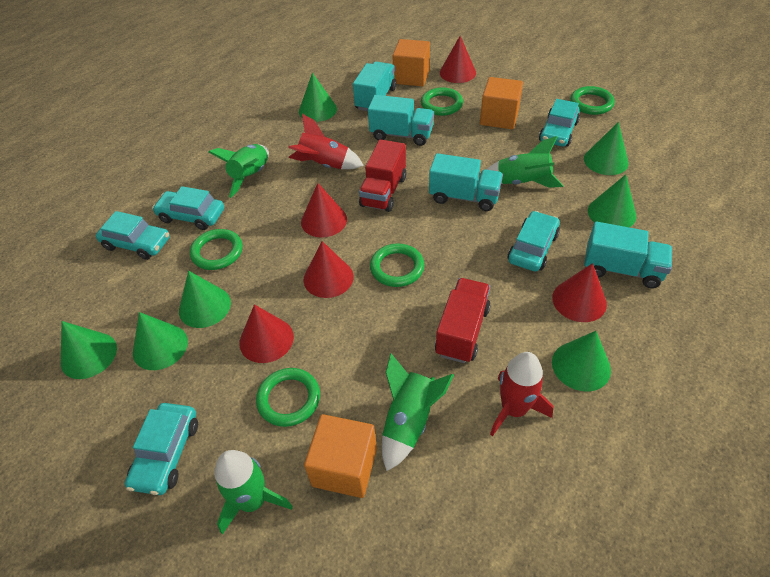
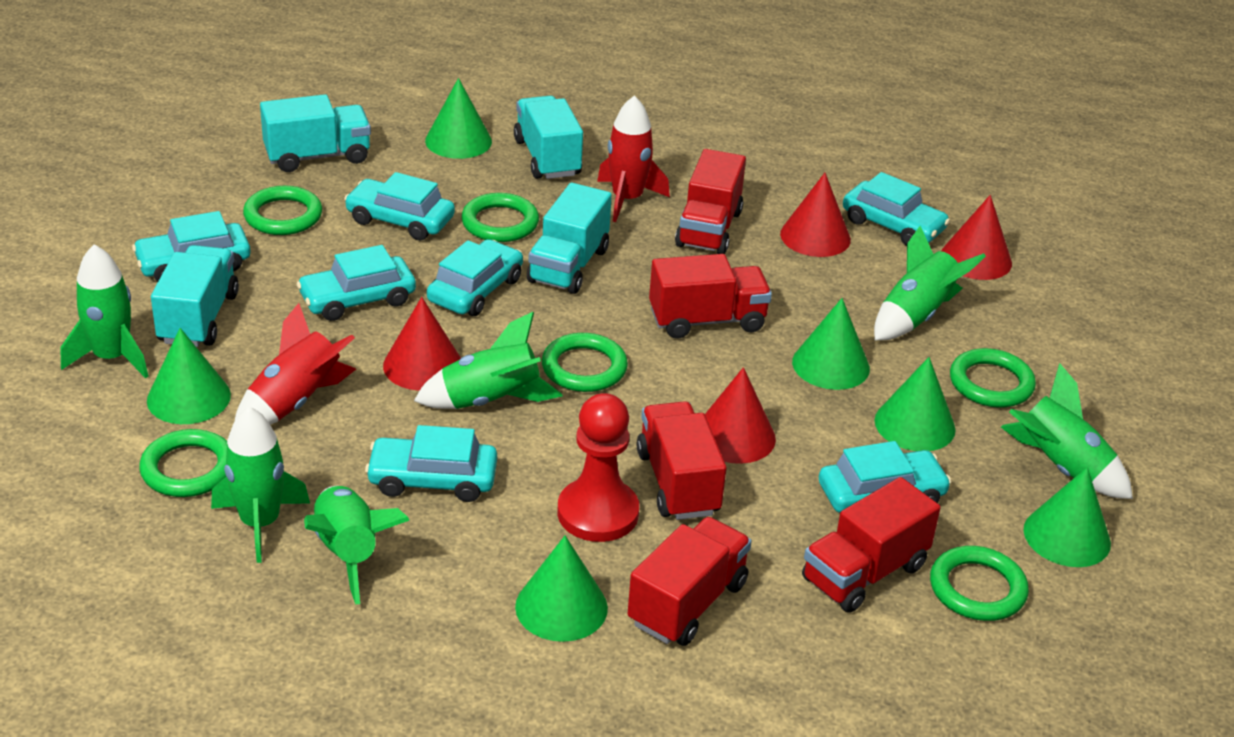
green cone: [61,321,117,379] [133,312,188,370] [179,271,231,328] [299,73,337,122] [552,331,611,392] [584,122,629,175] [588,174,636,227] = 7 -> [147,328,231,424] [425,78,492,159] [515,536,608,642] [792,298,870,390] [875,357,956,451] [1023,467,1111,567] = 6
green ring: [190,229,243,270] [256,368,320,427] [370,243,425,287] [421,87,463,116] [570,86,615,115] = 5 -> [139,429,227,497] [243,186,322,235] [461,193,539,242] [542,333,628,392] [930,546,1029,621] [950,348,1036,408] = 6
green rocket: [209,144,269,198] [214,450,293,535] [382,353,454,471] [486,136,564,188] = 4 -> [61,244,149,378] [211,406,310,563] [304,486,409,604] [414,312,563,409] [874,226,986,340] [1001,363,1133,499] = 6
orange cube: [304,414,377,498] [393,39,430,87] [480,77,523,129] = 3 -> none = 0
red cone: [239,304,294,363] [301,183,347,238] [303,241,354,298] [440,36,476,83] [552,263,607,322] = 5 -> [383,297,461,391] [705,367,776,464] [780,173,851,257] [942,195,1012,280] = 4
red pawn: none = 0 -> [557,393,639,542] = 1
red truck: [359,139,406,212] [435,278,491,363] = 2 -> [628,517,752,646] [637,401,727,520] [649,254,772,339] [675,149,746,254] [802,477,941,613] = 5
turquoise car: [96,211,170,260] [125,403,198,495] [152,186,224,230] [508,211,560,272] [539,99,580,146] = 5 -> [132,211,251,282] [296,245,416,321] [344,172,455,241] [365,425,497,502] [427,239,523,316] [819,441,951,513] [843,172,950,246] = 7

